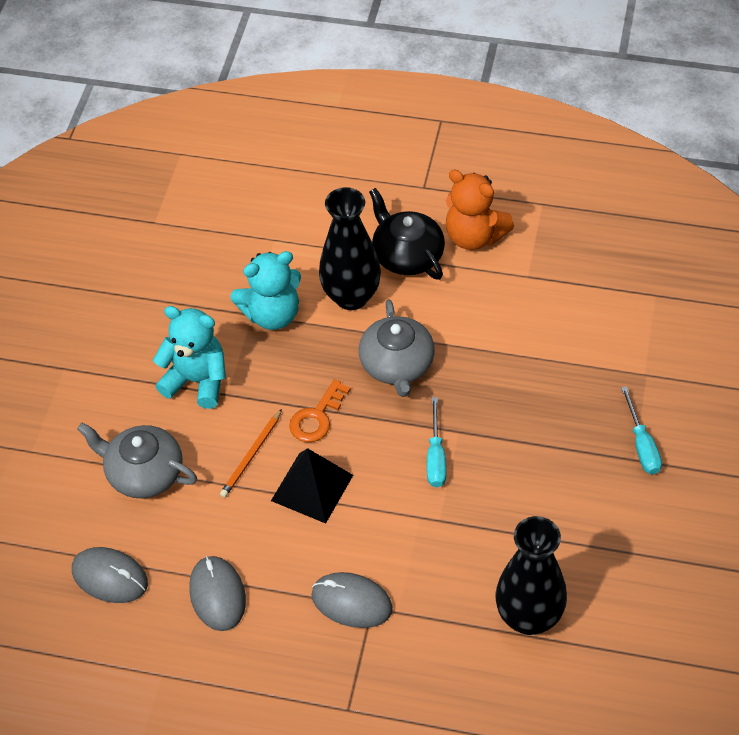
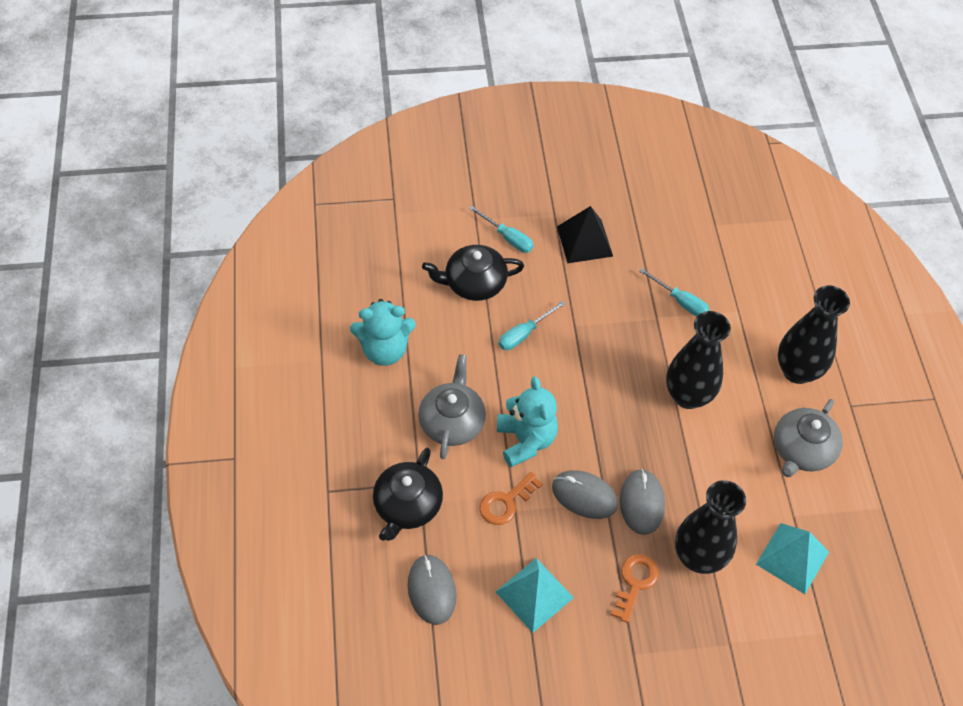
black teapot: [369,188,445,280] = 1 -> [373,448,443,541] [422,245,524,301] = 2
black vase: [319,187,381,310] [495,516,567,635] = 2 -> [666,311,731,409] [675,480,746,574] [778,285,850,384] = 3
orange key: [289,379,351,442] = 1 -> [479,472,543,525] [611,554,659,623] = 2
orange pencil: [220,409,282,498] = 1 -> none = 0
orange teddy bear: [446,170,514,250] = 1 -> none = 0
turquoise pyramid: none = 0 -> [496,558,574,633] [756,523,829,594] = 2
turquoise screwdriver: [427,397,446,487] [621,386,662,474] = 2 -> [469,206,534,253] [499,301,566,350] [639,268,710,317] = 3

